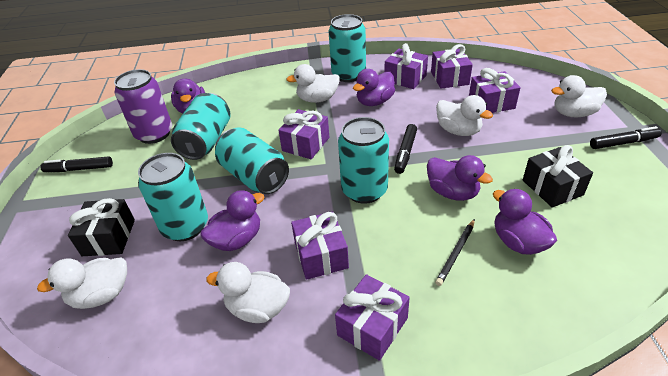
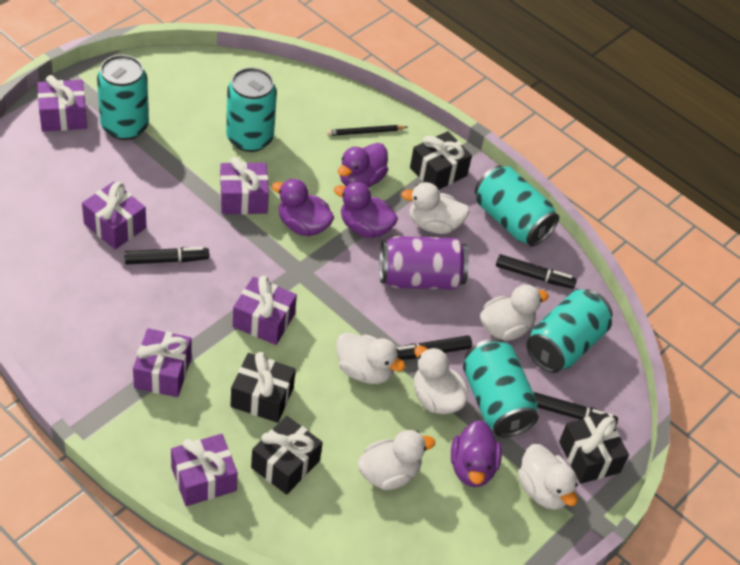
black gift: [68,198,135,256] [523,145,593,207] = 2 -> [230,352,296,423] [251,416,323,495] [410,131,472,190] [559,413,629,484] = 4
black marker: [40,156,113,172] [394,124,417,174] [590,126,662,149] = 3 -> [124,247,209,264] [396,335,472,360] [496,254,577,289] [534,392,618,427] = 4
purple duck: [171,78,205,114] [200,190,264,251] [353,69,395,106] [427,155,493,201] [493,189,557,255] = 5 -> [272,179,334,236] [334,182,398,238] [338,143,388,187] [451,420,502,487] = 4
white duck: [37,257,127,309] [206,262,290,323] [286,64,340,103] [436,95,493,136] [551,75,607,117] = 5 -> [336,332,405,384] [358,430,435,490] [401,182,470,234] [414,346,468,414] [480,284,549,340] [518,444,578,510] = 6

